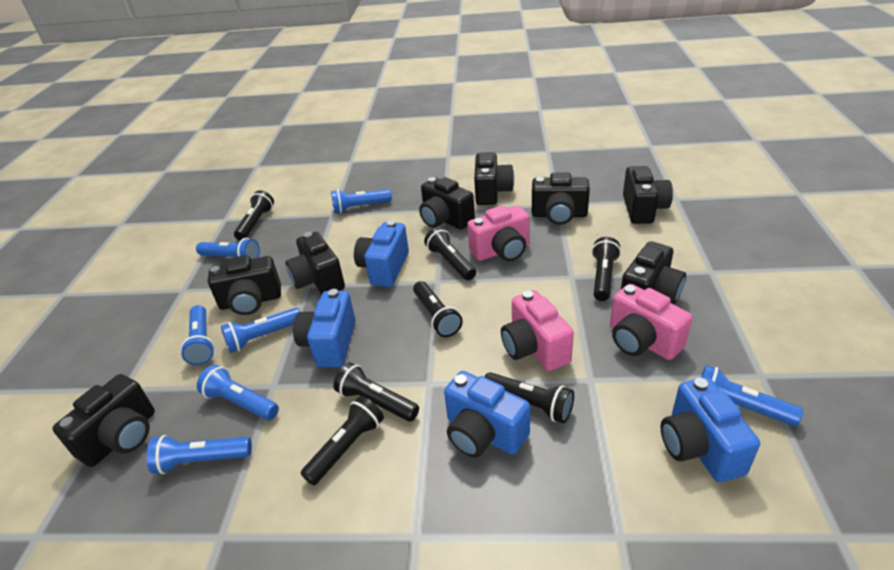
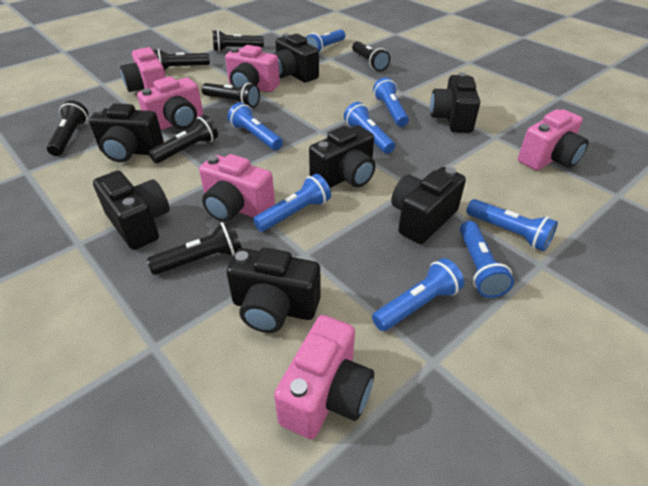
black camera: [52,374,155,467] [208,255,281,315] [286,232,345,294] [419,177,475,229] [474,152,514,205] [532,173,590,225] [621,241,686,304] [623,166,673,224] = 8 -> [89,103,164,162] [93,171,170,250] [226,248,321,333] [273,33,319,83] [309,125,376,188] [391,167,466,244] [430,72,480,133] = 7
blue camera: [293,289,356,367] [354,220,409,287] [444,371,530,458] [661,377,760,482] = 4 -> none = 0
blue flashlight: [146,435,252,474] [180,305,215,365] [196,238,260,259] [197,365,279,420] [221,308,300,353] [331,189,392,213] [701,365,803,426] = 7 -> [227,102,283,150] [253,174,331,232] [306,29,345,54] [344,102,395,154] [372,258,464,331] [373,77,409,127] [460,221,514,298] [466,199,558,251] = 8
pink camera: [467,205,530,261] [501,290,574,371] [610,284,692,360] = 3 -> [120,46,166,92] [137,76,203,130] [199,154,275,222] [225,45,280,92] [274,315,374,439] [518,109,589,170] = 6

